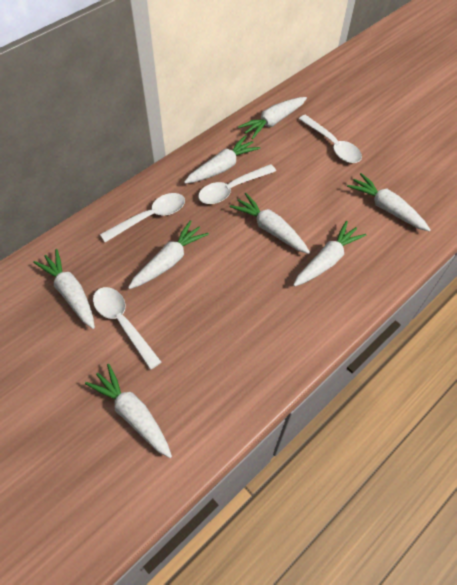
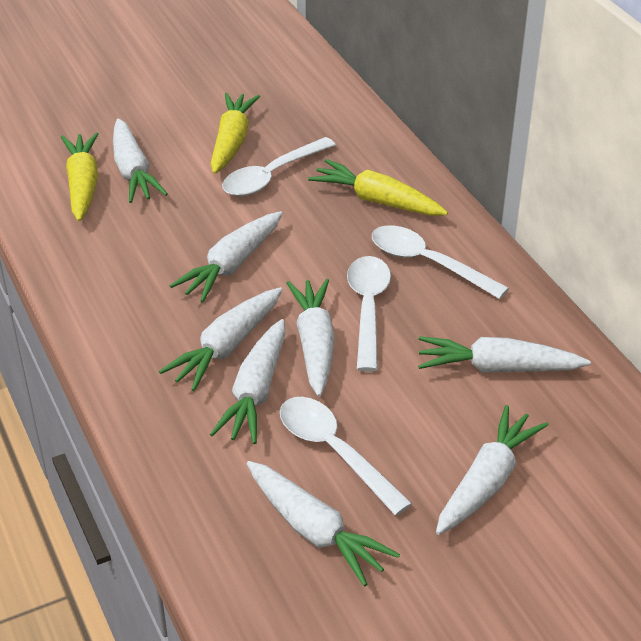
yellow carrot: none = 0 -> [61,132,98,222] [211,92,260,174] [308,159,448,216] = 3

